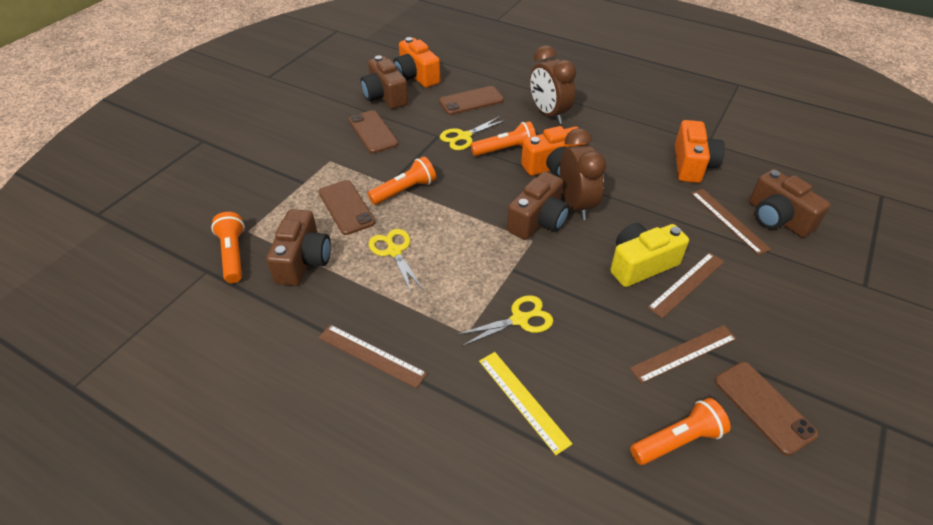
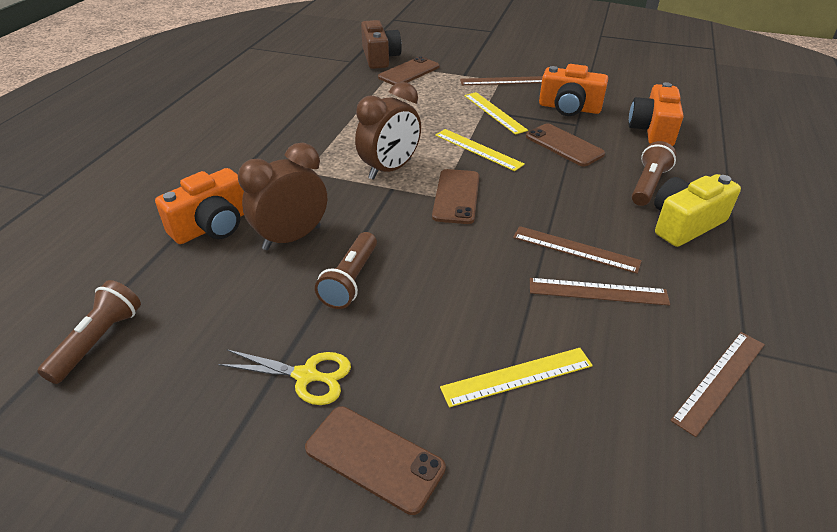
brown camera: [266,209,331,286] [360,55,408,109] [507,171,570,240] [749,169,831,237] = 4 -> [361,20,402,69] = 1
brown flashlight: none = 0 -> [37,280,141,384] [315,232,377,309] [632,141,676,206] = 3
orange flashlight: [211,212,245,283] [368,156,436,205] [471,121,536,156] [630,398,730,465] = 4 -> none = 0
yellow ruler: [479,352,572,455] = 1 -> [435,129,525,171] [440,348,593,407] [464,92,528,135] = 3
yellow scissors: [369,229,424,294] [440,116,506,150] [456,295,553,346] = 3 -> [218,349,351,405] = 1

